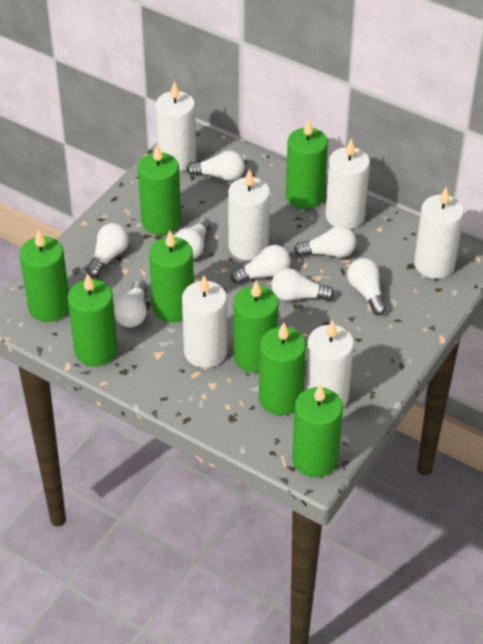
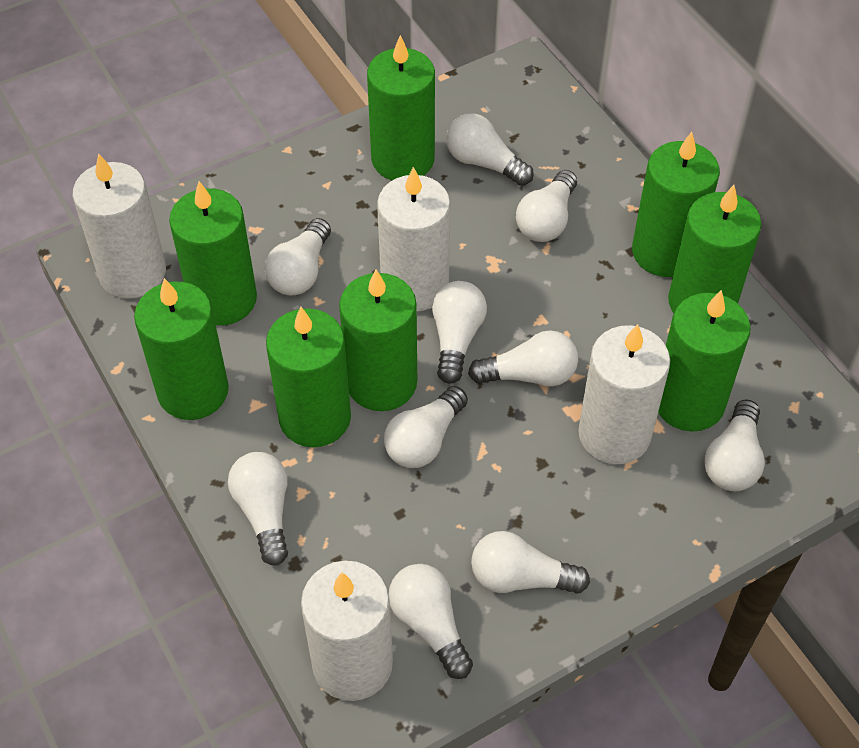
white candle: [156,81,196,171] [182,275,227,368] [228,169,270,261] [305,320,354,407] [325,138,370,229] [414,187,464,279] = 6 -> [73,153,166,299] [301,561,393,701] [377,167,450,311] [578,324,670,464] = 4
white light bulb: [86,223,129,277] [114,280,147,327] [174,218,211,259] [186,151,245,181] [230,245,291,284] [271,268,335,301] [294,226,356,258] [347,258,387,315] = 8 -> [228,452,288,566] [264,218,331,295] [384,386,468,468] [389,564,473,679] [432,281,487,384] [446,114,534,186] [468,330,578,387] [471,531,590,594] [516,170,577,242] [704,399,765,491] = 10

